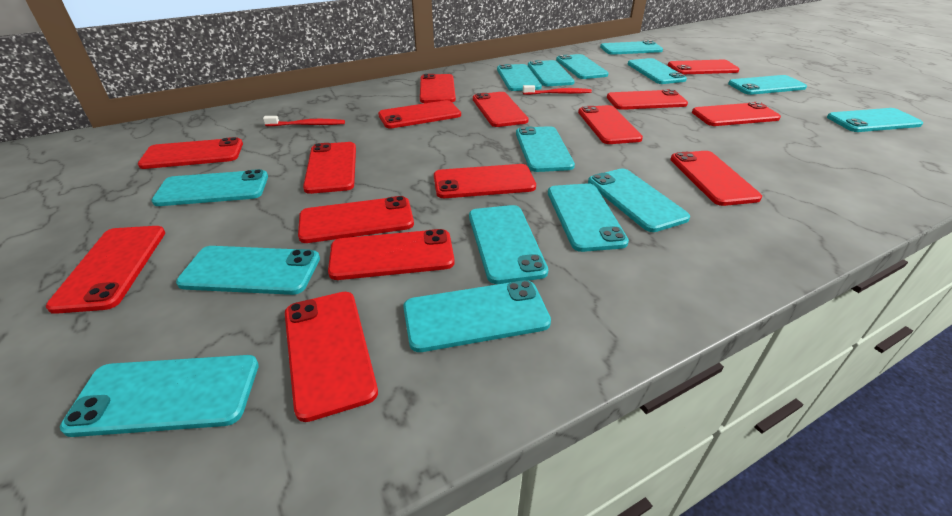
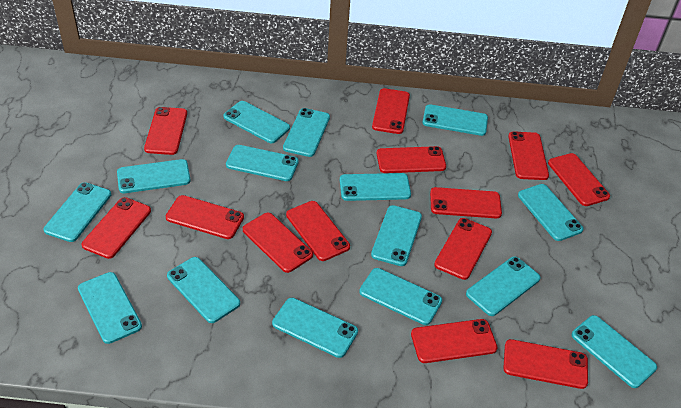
red phone: [46,226,165,314] [138,137,243,169] [285,292,378,422] [298,196,414,243] [303,142,356,194] [328,229,454,280] [378,100,461,129] [420,74,456,103] [434,164,536,198] [473,92,529,127] [578,105,643,144] [607,89,688,110] [668,60,739,74] [670,151,762,206] [692,102,781,126] = 15 -> [81,197,151,259] [144,107,187,155] [166,195,244,239] [243,213,313,273] [286,201,350,261] [372,88,410,134] [377,146,446,173] [411,319,497,363] [430,187,502,218] [434,218,492,280] [503,339,588,389] [508,131,549,180] [548,153,610,206] = 13
red toothbrush: [263,116,345,126] [523,85,592,95] = 2 -> none = 0

